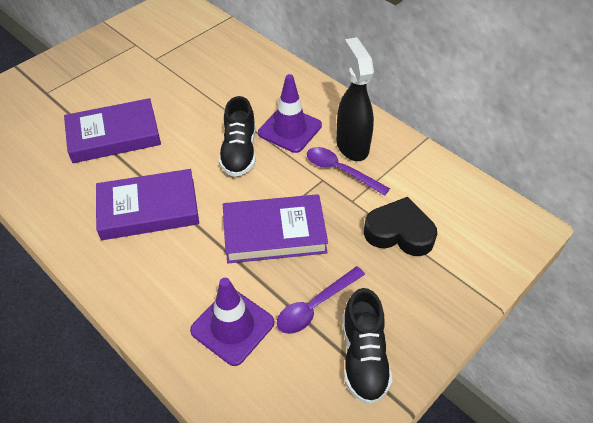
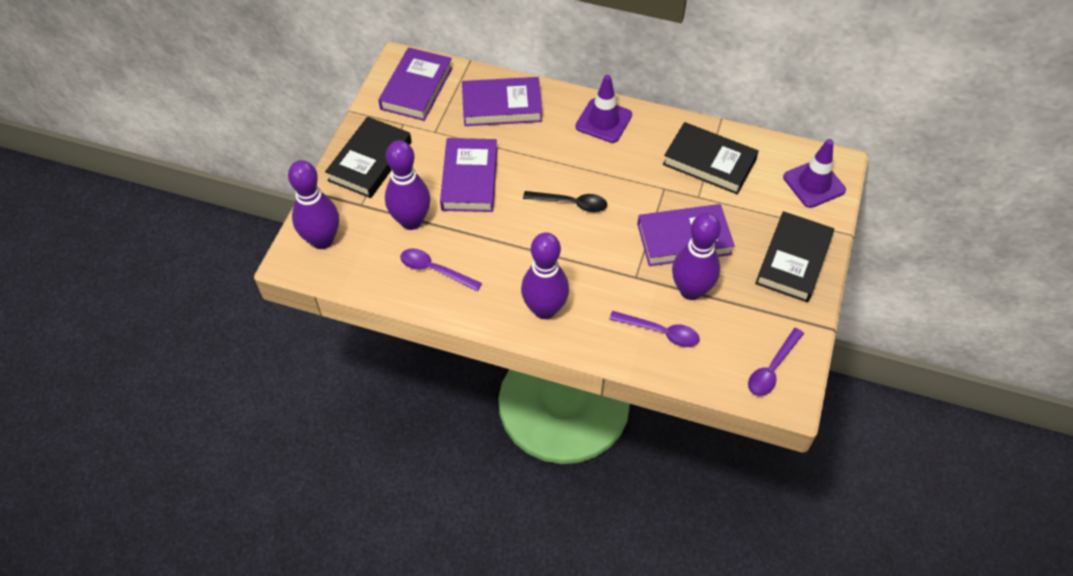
black book: none = 0 -> [325,117,411,198] [663,122,759,194] [755,211,834,302] = 3
black heart: [364,197,437,256] = 1 -> none = 0
black shoe: [219,96,256,177] [342,288,392,404] = 2 -> none = 0
black spoon: none = 0 -> [523,191,607,212] = 1
black spray bottle: [336,37,374,161] = 1 -> none = 0
purple book: [64,98,161,163] [96,169,199,240] [223,194,328,263] = 3 -> [378,47,453,121] [440,138,497,212] [462,77,542,126] [637,204,735,266] = 4
purple bowling pin: none = 0 -> [288,160,339,249] [385,140,431,230] [521,233,569,319] [672,213,721,300] = 4
purple spoon: [277,266,365,334] [307,147,390,196] = 2 -> [400,248,482,291] [609,311,700,347] [748,328,804,396] = 3

